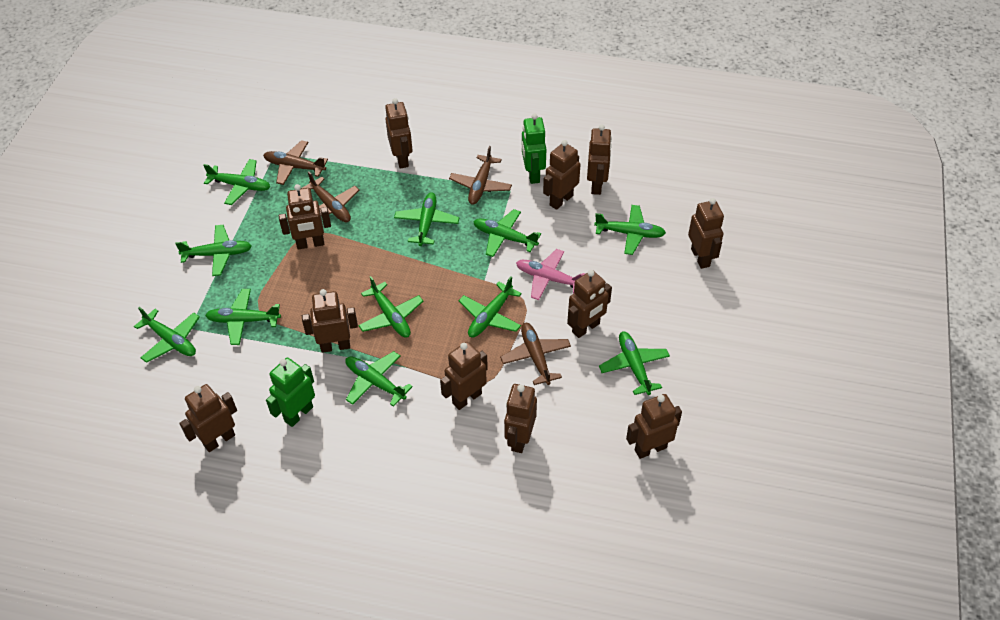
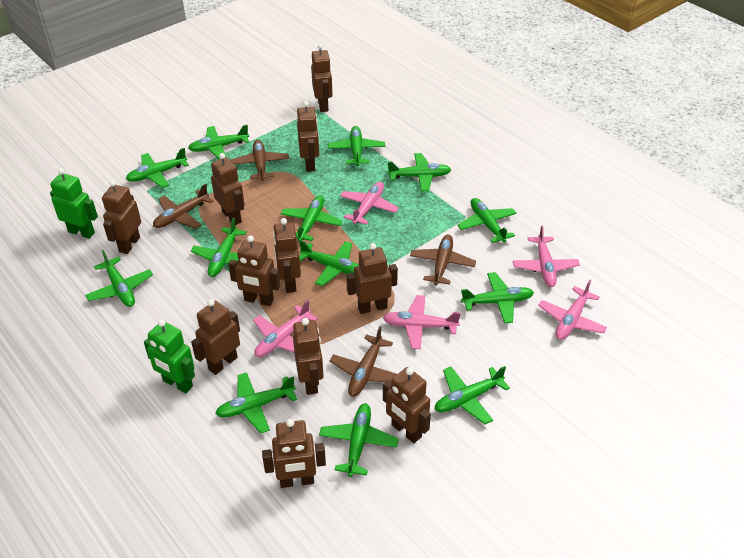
green plane: [134,307,200,363] [175,225,252,276] [204,159,270,205] [205,289,281,345] [345,351,413,407] [358,276,423,338] [394,192,459,246] [459,276,522,337] [473,209,541,257] [594,205,666,255] [599,331,670,395] = 11 -> [86,250,153,307] [126,148,189,188] [188,125,249,159] [191,218,247,277] [215,372,297,434] [281,195,342,241] [299,240,359,286] [319,403,399,477] [328,126,385,166] [387,153,452,192] [435,366,510,425] [458,198,517,243] [461,272,534,324] = 13
pink plane: [516,249,585,300] = 1 -> [253,300,318,357] [340,182,399,225] [383,295,461,349] [513,225,580,287] [538,280,607,340] = 5

